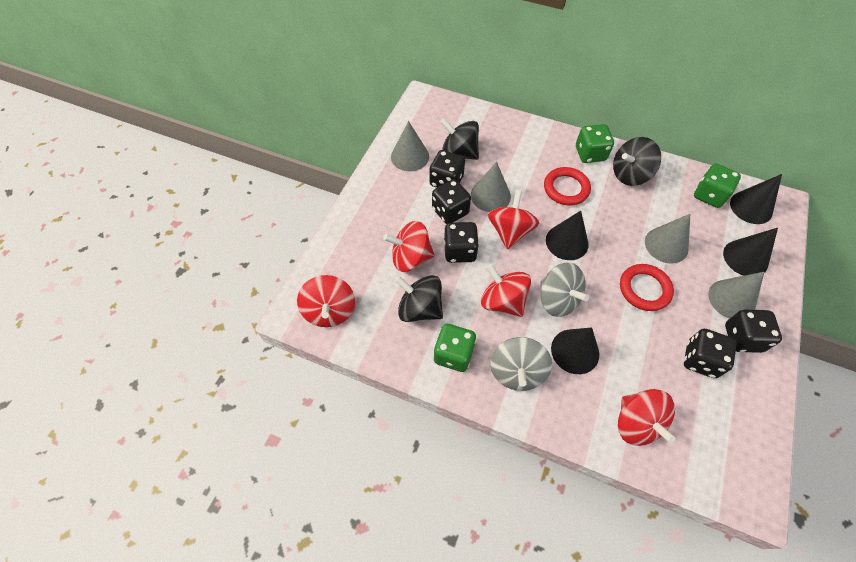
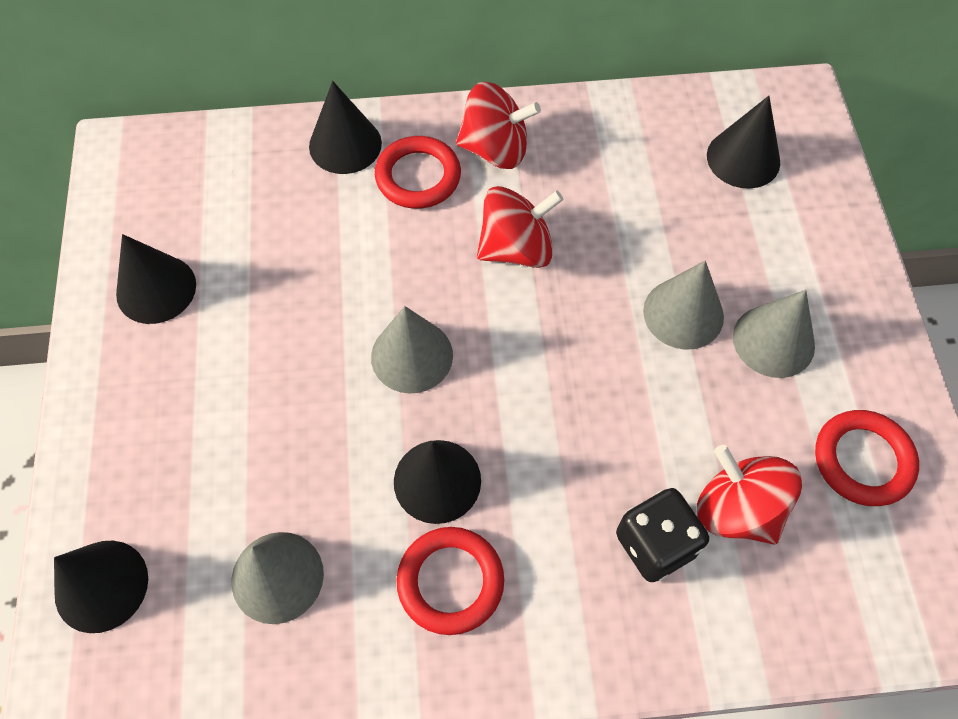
black cone: [546,211,589,260] [551,328,599,374] [723,228,778,276] [730,174,782,224] = 4 -> [54,541,148,633] [116,234,196,324] [309,81,382,174] [394,440,481,524] [707,96,780,189] = 5
black dice: [429,150,465,188] [432,179,471,224] [444,222,479,263] [684,329,737,378] [725,309,782,353] = 5 -> [616,488,709,582] = 1
black spinning top: [395,275,443,322] [440,118,479,160] [613,137,661,186] = 3 -> none = 0
green dice: [433,324,476,372] [576,124,614,163] [694,164,741,208] = 3 -> none = 0
grey spinning top: [490,337,552,391] [540,262,589,317] = 2 -> none = 0
red ring: [544,167,591,206] [620,264,674,311] = 2 -> [375,136,461,209] [396,527,504,635] [815,410,919,506] = 3
red spinning top: [297,275,355,327] [383,221,435,272] [481,264,531,317] [488,190,539,249] [618,389,675,446] = 5 -> [456,82,541,169] [477,186,564,268] [697,445,802,545] = 3

